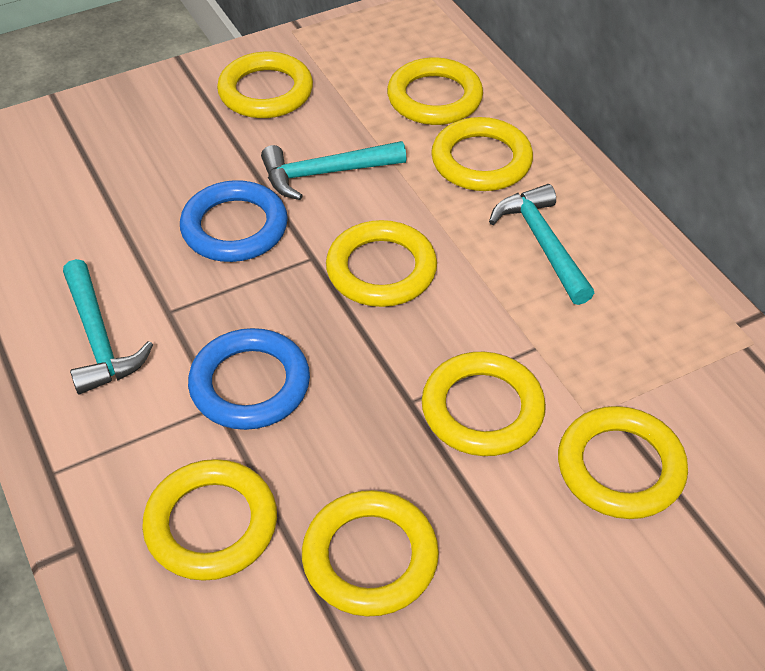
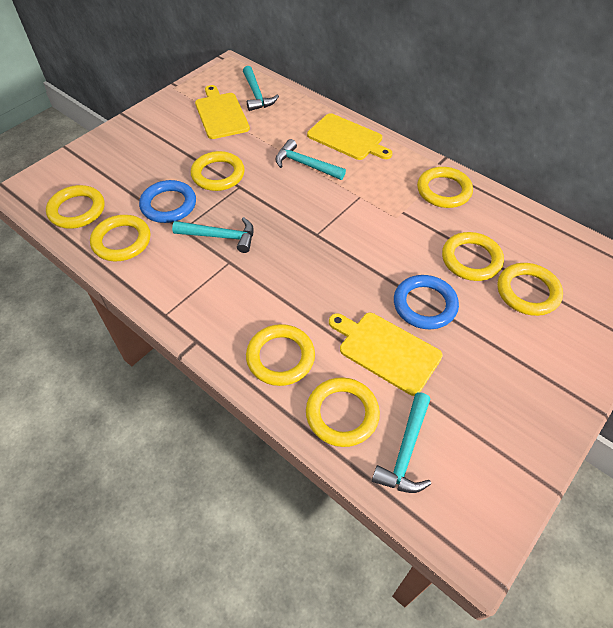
turquoise hammer: [63,259,153,394] [261,141,407,200] [489,184,594,305] = 3 -> [172,217,254,253] [243,66,279,111] [275,139,346,180] [372,393,431,493] = 4
yellow cutting board: none = 0 -> [195,85,250,139] [307,113,392,160] [329,313,443,396] = 3

